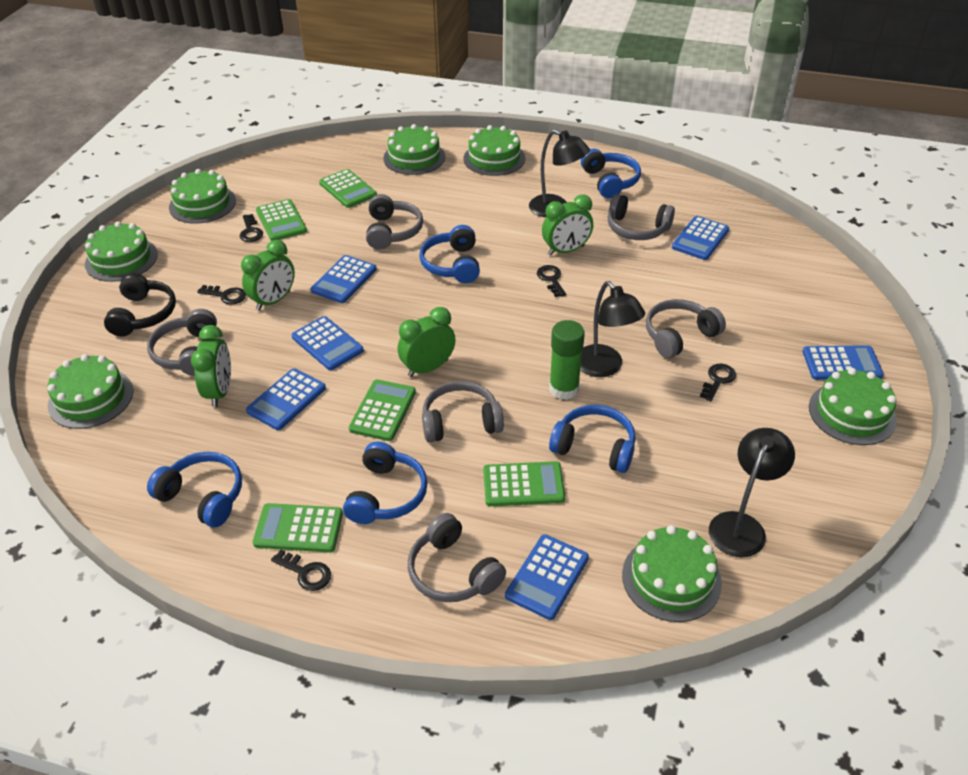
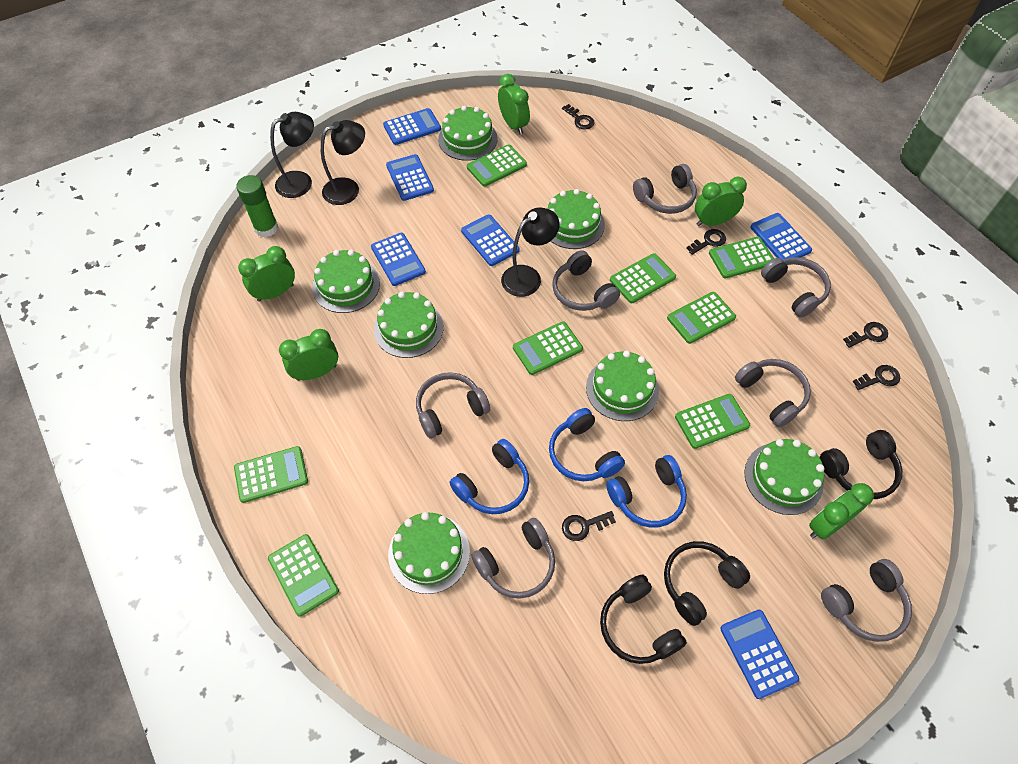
black headphones: [104,273,176,336] = 1 -> [600,574,687,664] [664,541,750,626] [820,430,902,499] = 3
blue headphones: [147,452,242,528] [343,441,428,524] [419,225,480,283] [549,405,636,473] [581,149,641,198] = 5 -> [449,439,529,514] [549,408,625,481] [606,455,687,528] = 3
green calculator: [253,503,343,552] [256,199,307,241] [319,169,377,208] [349,379,416,441] [483,461,565,506] = 5 -> [234,446,308,503] [268,534,339,617] [467,144,527,187] [513,321,583,375] [610,253,676,303] [667,292,736,344] [675,394,750,449] [709,237,774,278] = 8
green clock: [191,325,231,407] [241,240,295,311] [398,307,456,377] [542,194,593,256] = 4 -> [238,246,295,302] [279,329,338,381] [498,74,530,135] [695,177,747,226] [809,483,874,540] = 5
grey headphones: [147,309,217,376] [366,194,423,249] [408,513,506,602] [422,381,504,442] [608,194,675,240] [646,299,726,358] = 6 -> [416,372,490,439] [471,518,555,599] [552,250,620,311] [633,164,697,214] [735,359,811,427] [761,257,831,318] [821,559,912,642] = 7

